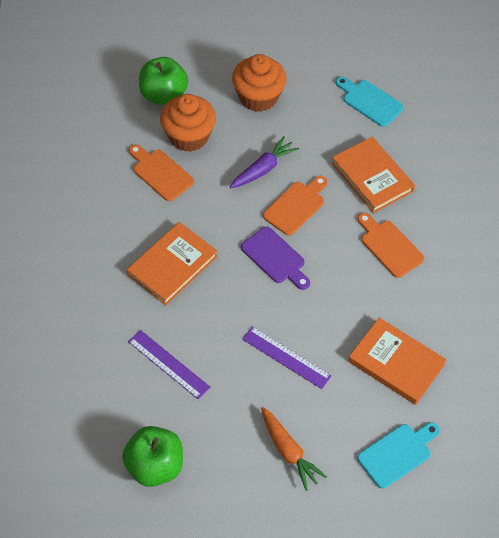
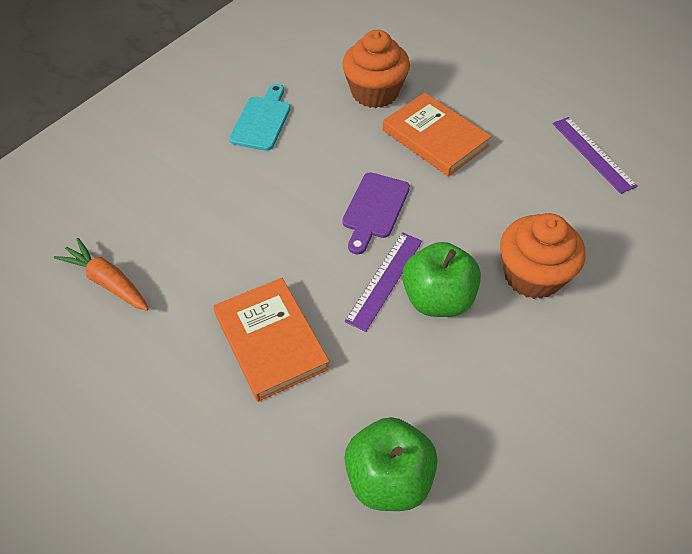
orange book: [127,222,218,305] [331,137,415,213] [348,318,447,405] = 3 -> [213,278,330,402] [383,93,492,177] = 2
orange cutting board: [129,144,194,201] [263,176,327,236] [358,213,424,278] = 3 -> none = 0
purple carrot: [230,136,299,188] = 1 -> none = 0
turquoise cutting board: [336,76,404,127] [357,422,440,489] = 2 -> [229,84,290,151] = 1

